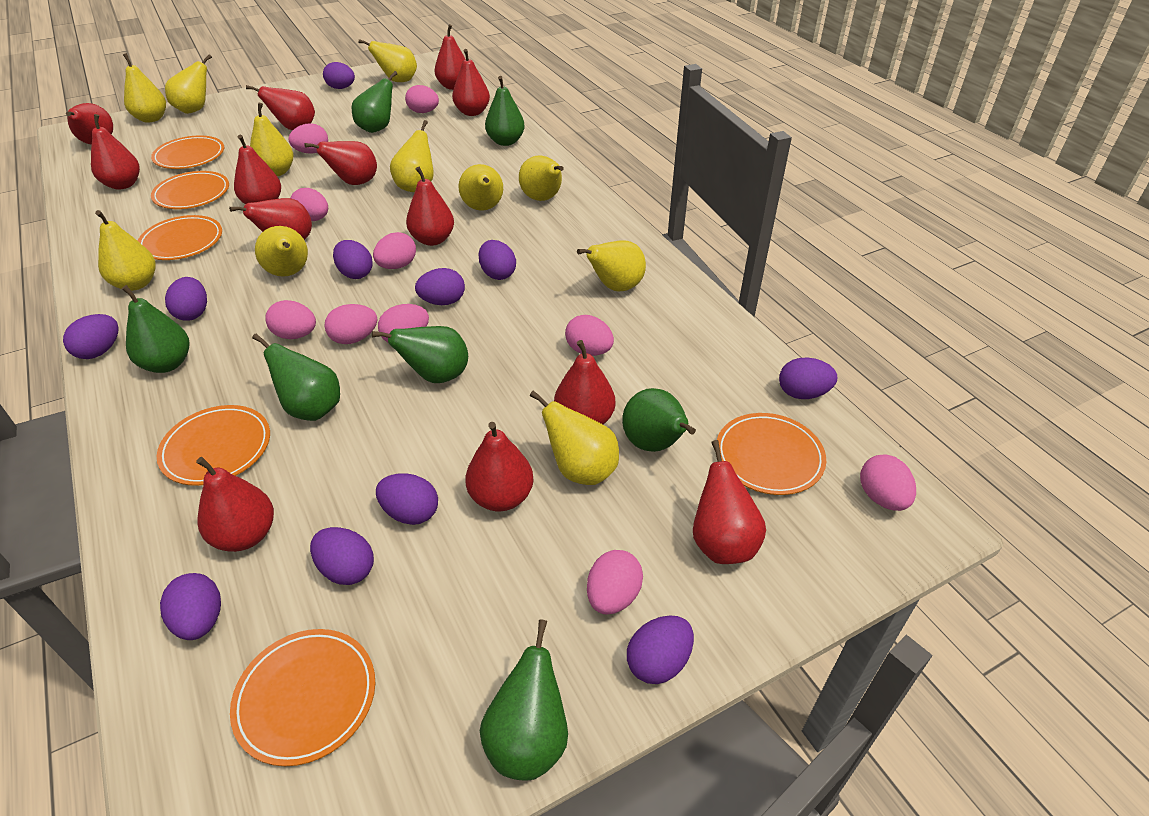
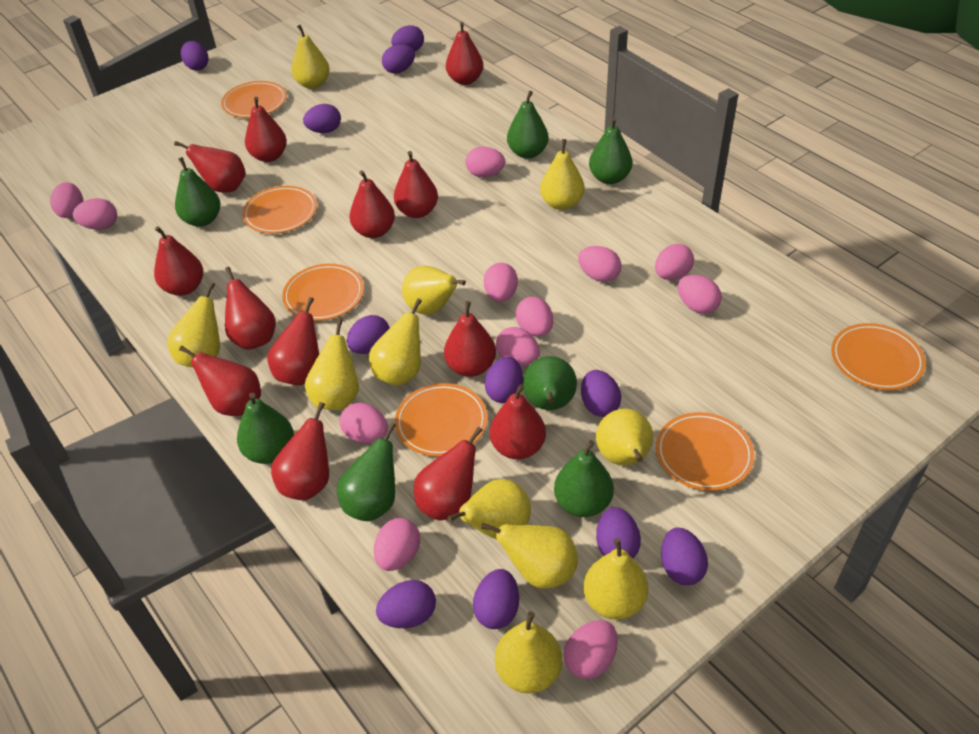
pink egg: [265,300,316,339] [288,123,328,154] [291,188,328,221] [324,304,377,344] [373,232,416,269] [378,304,429,343] [405,85,439,113] [565,315,614,356] [587,550,643,615] [860,454,916,511] = 10 -> [50,182,83,218] [73,198,117,230] [340,403,388,443] [374,518,420,571] [465,147,505,177] [484,263,518,302] [496,327,540,366] [516,297,553,337] [564,620,618,679] [578,246,621,282] [655,244,694,280] [678,275,722,314] = 12

